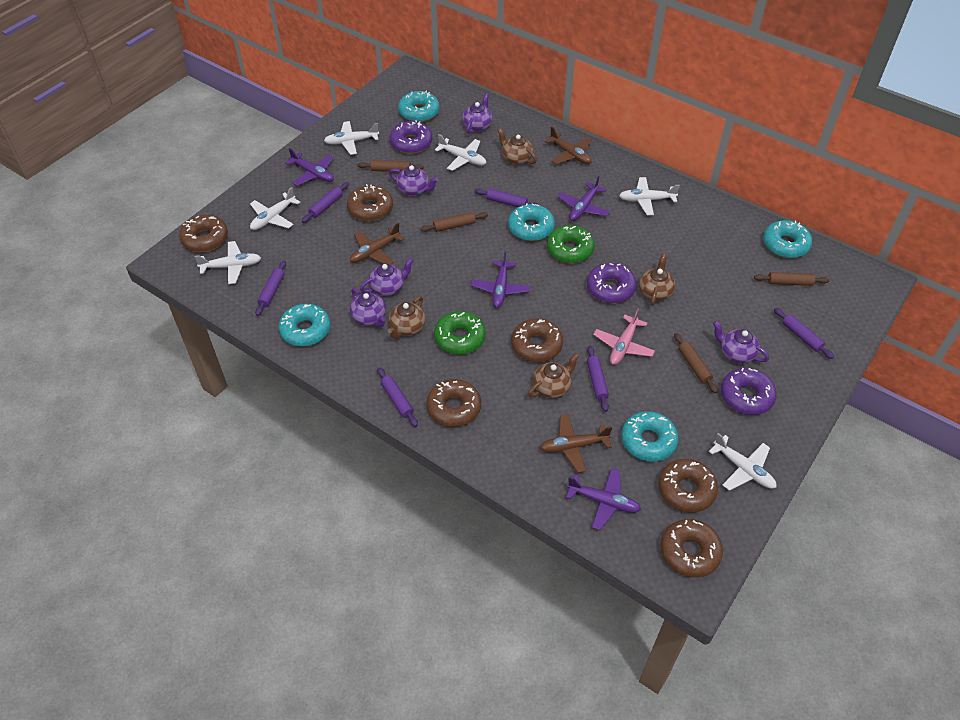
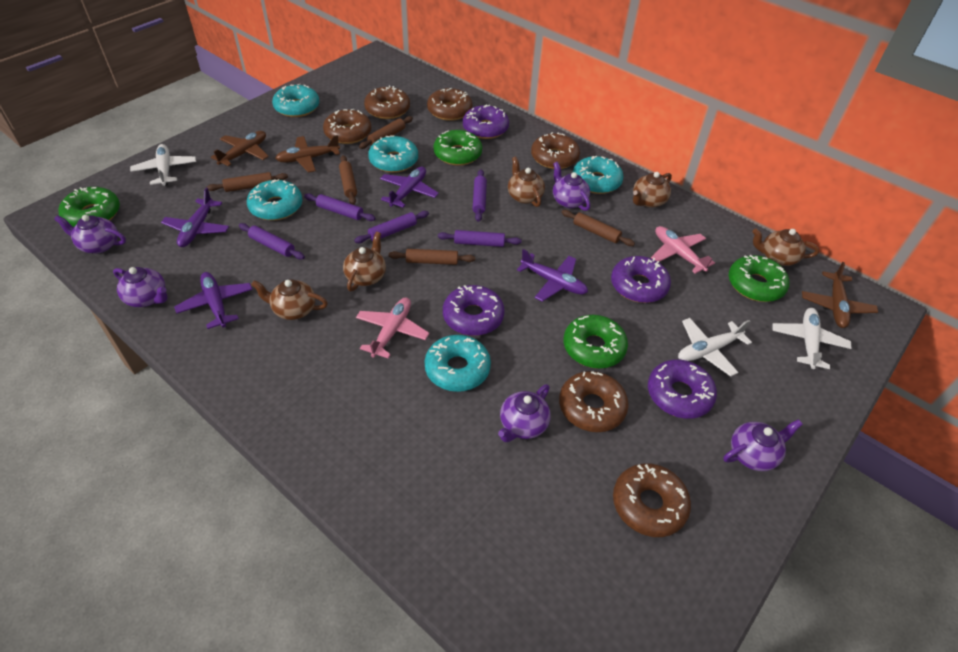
brown rolling pin: [358,160,424,172] [420,212,488,232] [674,333,718,393] [754,272,829,286] = 4 -> [207,172,288,192] [339,155,357,205] [359,116,413,149] [389,249,475,265] [561,210,635,246] = 5
brown teapot: [388,296,425,339] [498,128,537,165] [528,353,579,398] [639,254,675,306] = 4 -> [251,279,328,320] [343,232,386,291] [508,157,545,207] [633,172,672,208] [752,229,819,266] = 5
green donut: [434,311,486,355] [547,225,595,263] = 2 -> [59,187,120,227] [433,130,482,166] [563,315,628,369] [728,255,789,302] = 4
pink plane: [593,308,655,365] = 1 -> [356,297,429,359] [651,226,715,274] = 2
purple donut: [390,120,432,154] [587,263,637,303] [721,368,777,415] = 3 -> [443,285,505,336] [463,105,509,139] [611,256,671,303] [648,360,717,419] = 4
purple rolling pin: [255,260,286,316] [302,182,349,223] [377,367,418,427] [475,189,539,207] [587,346,609,412] [774,308,834,359] = 6 -> [239,223,305,260] [304,193,376,221] [354,211,429,243] [438,230,522,247] [472,169,487,222] = 5
white plane: [194,241,261,284] [250,187,300,230] [324,121,379,155] [435,134,486,171] [619,177,680,215] [709,433,776,491] = 6 -> [130,144,196,186] [678,318,752,376] [772,308,852,369] = 3

